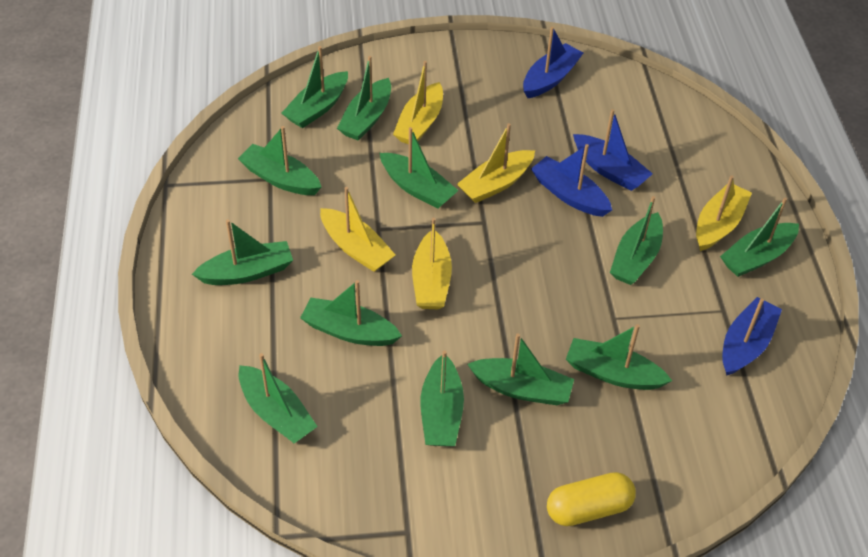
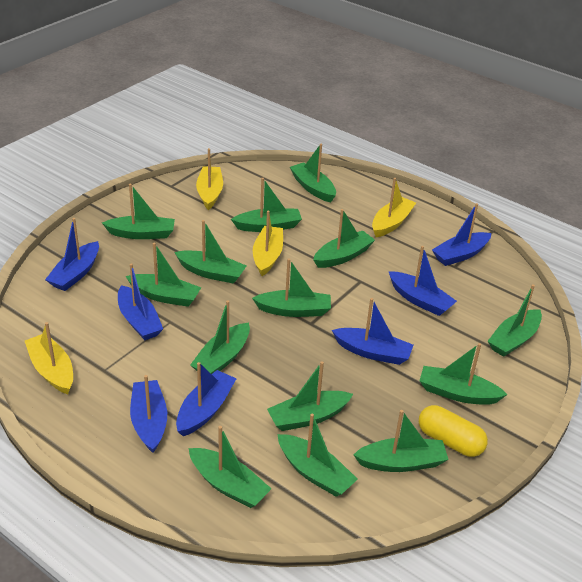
blue boat: [523,27,583,98] [531,144,612,217] [573,109,653,191] [722,297,782,376] = 4 -> [45,218,99,291] [118,263,163,340] [130,375,167,453] [176,362,237,436] [332,298,414,365] [388,246,457,316] [432,203,491,266] = 7
green boat: [192,220,293,285] [238,126,321,195] [239,353,318,443] [281,46,348,128] [300,280,402,346] [337,56,391,141] [380,127,459,208] [421,350,464,446] [467,333,574,405] [566,324,672,390] [610,196,663,285] [720,198,799,277] = 12 -> [102,184,175,239] [125,243,201,307] [174,220,247,284] [189,426,271,508] [190,300,250,374] [231,178,302,232] [252,258,331,317] [267,361,353,431] [277,414,358,497] [290,144,336,203] [313,209,375,268] [353,410,449,472] [420,343,508,405] [488,284,542,357] = 14
yellow boat: [320,187,395,272] [393,61,443,144] [412,218,452,309] [457,123,535,203] [696,175,752,251] = 5 -> [25,322,73,394] [196,148,223,210] [253,210,283,276] [372,178,416,237] = 4

